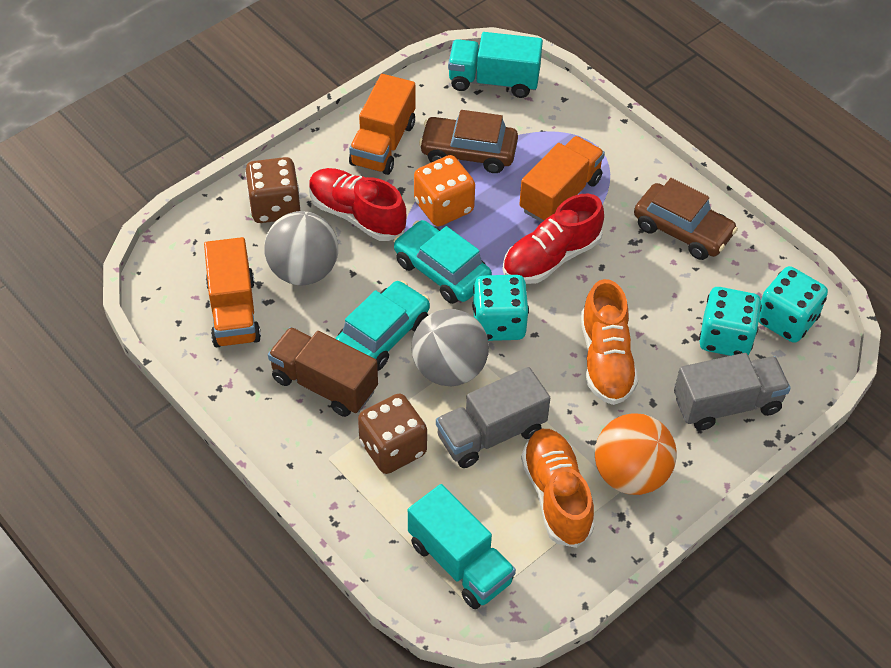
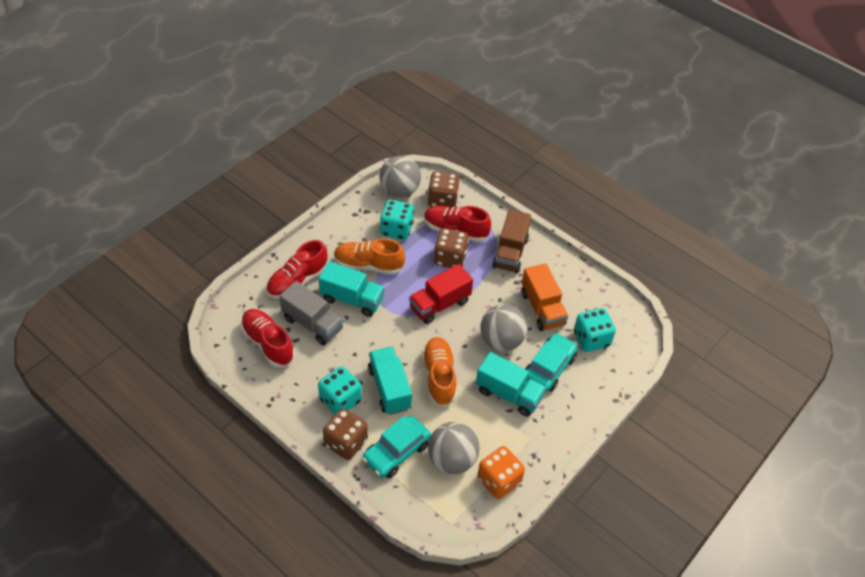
brown car: [419,110,518,173] [634,178,738,260] = 2 -> none = 0
brown dice: [245,157,300,223] [358,393,427,474] = 2 -> [323,408,368,460] [428,171,459,208] [434,228,469,268] = 3
grey ball: [264,211,338,285] [411,309,489,386] = 2 -> [380,156,421,198] [428,422,480,474] [480,304,527,351] = 3
grey truck: [436,367,550,468] [674,353,791,431] = 2 -> [279,281,343,346] = 1
orange ball: [595,413,677,495] = 1 -> none = 0
orange truck: [204,237,261,347] [349,74,415,175] [519,136,605,223] = 3 -> [521,263,568,331] = 1
red shoe: [309,168,406,241] [503,194,604,284] = 2 -> [241,309,295,368] [266,240,328,299] [424,205,491,242] = 3
red truck: none = 0 -> [409,264,473,324] = 1
turquoise truck: [408,484,516,609] [448,32,543,98] = 2 -> [318,261,385,317] [368,347,412,415] [476,352,546,416] = 3

